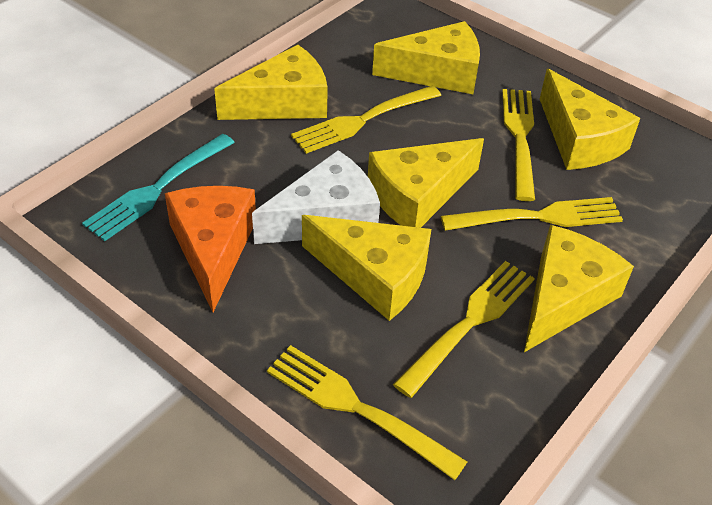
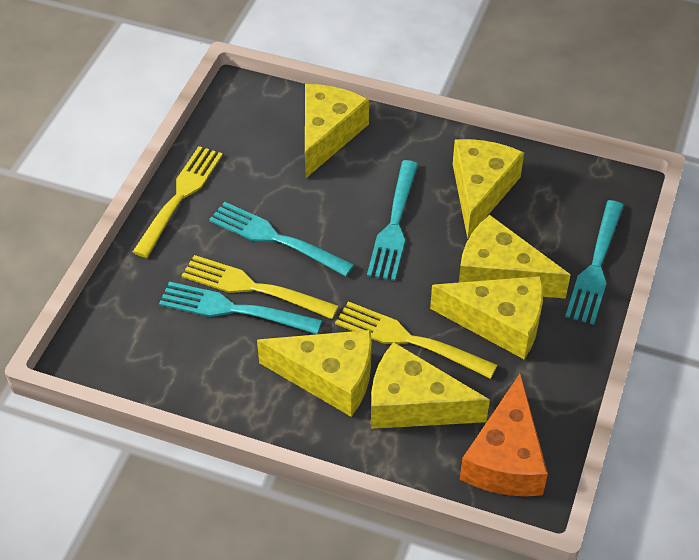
turquoise fork: [82,134,235,241] = 1 -> [159,282,322,334] [209,202,354,277] [367,160,418,281] [565,200,624,325] = 4
white cheese: [252,150,380,244] = 1 -> none = 0
yellow fork: [267,345,468,480] [291,86,441,154] [393,261,535,398] [441,197,623,231] [502,89,535,201] = 5 -> [133,146,223,258] [181,255,339,319] [335,301,497,379] = 3

